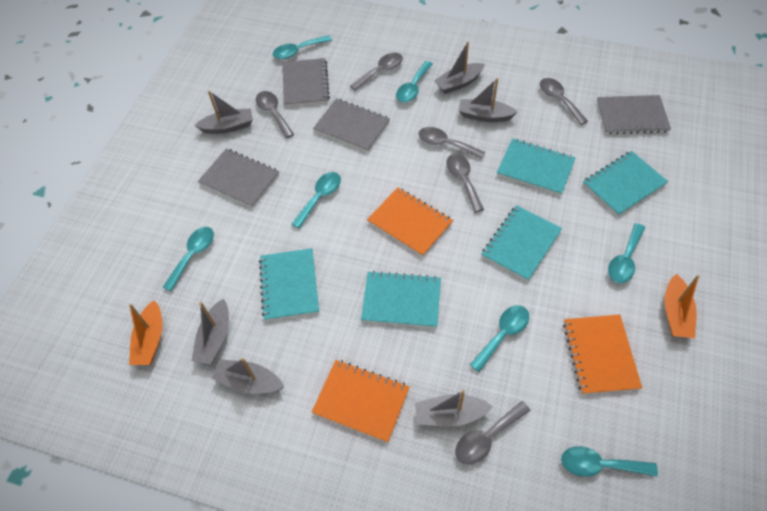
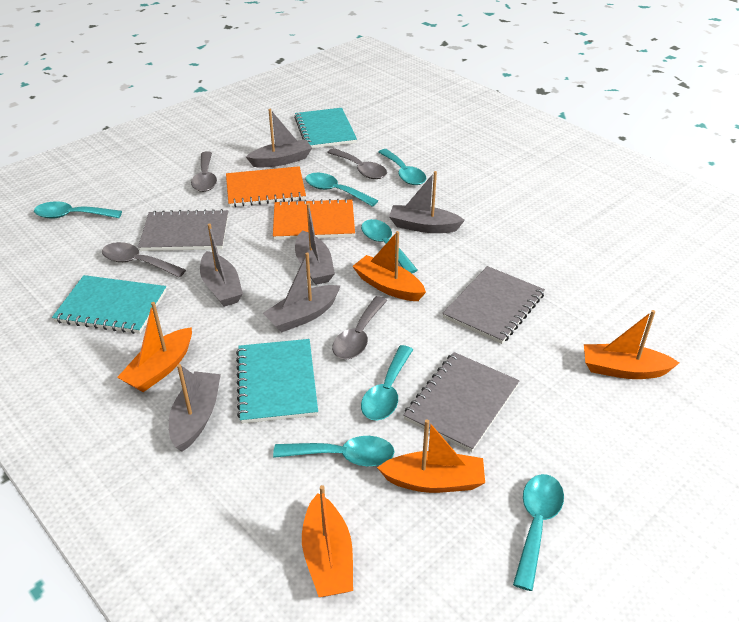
grey notebook: [198,149,279,208] [283,58,330,107] [313,98,390,152] [597,95,671,135] = 4 -> [138,209,228,251] [403,352,520,452] [442,266,545,344] = 3
grey spoon: [256,91,294,138] [350,53,403,91] [419,127,485,159] [447,154,484,213] [455,401,530,464] [540,78,588,125] = 6 -> [102,242,186,278] [191,151,217,192] [327,148,387,179] [332,296,388,359] = 4
orange boat: [129,300,162,365] [664,274,700,338] = 2 -> [117,302,192,392] [302,485,353,597] [352,231,426,301] [377,419,485,493] [584,310,679,379] = 5
orange notebook: [312,360,410,443] [367,187,453,257] [563,315,642,395] = 3 -> [226,166,306,207] [273,198,355,240] = 2
turquoise notebook: [259,248,319,321] [361,271,441,328] [481,205,562,281] [497,138,576,195] [583,151,668,216] = 5 -> [52,275,166,334] [236,339,318,424] [294,108,357,148] = 3

